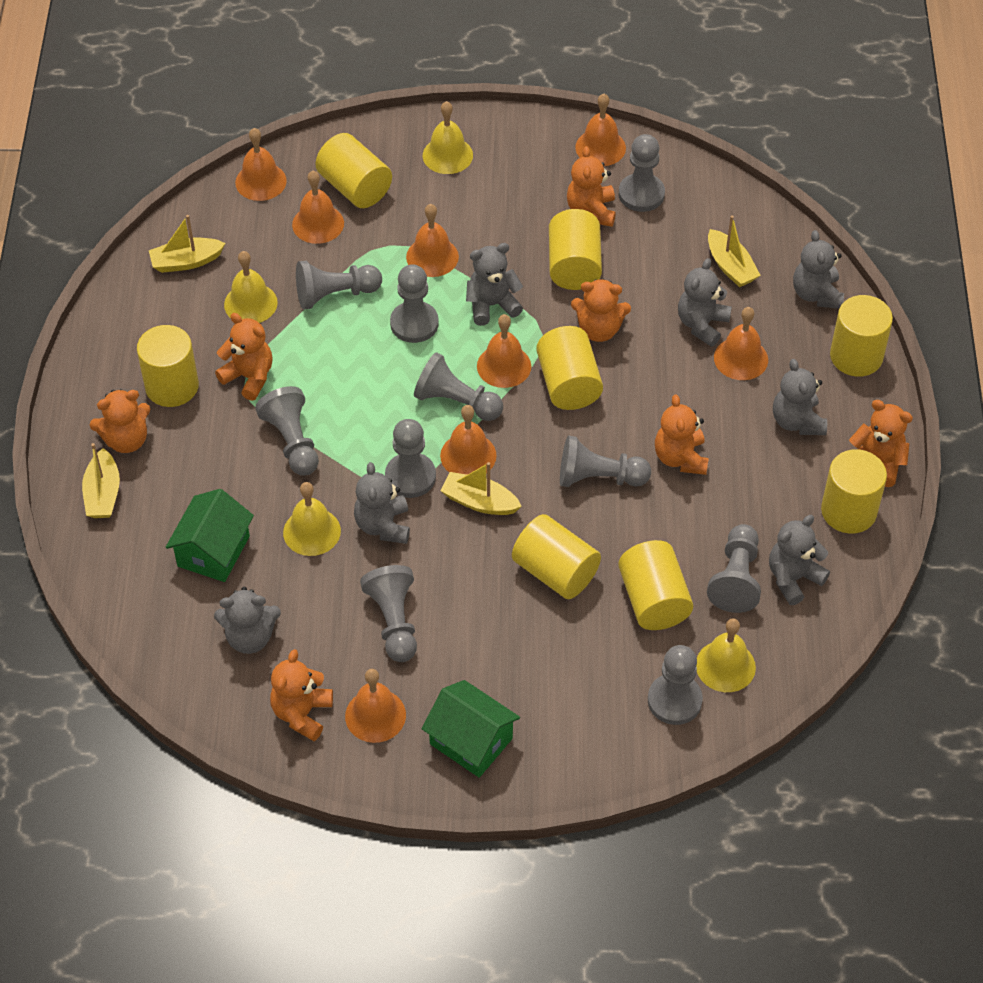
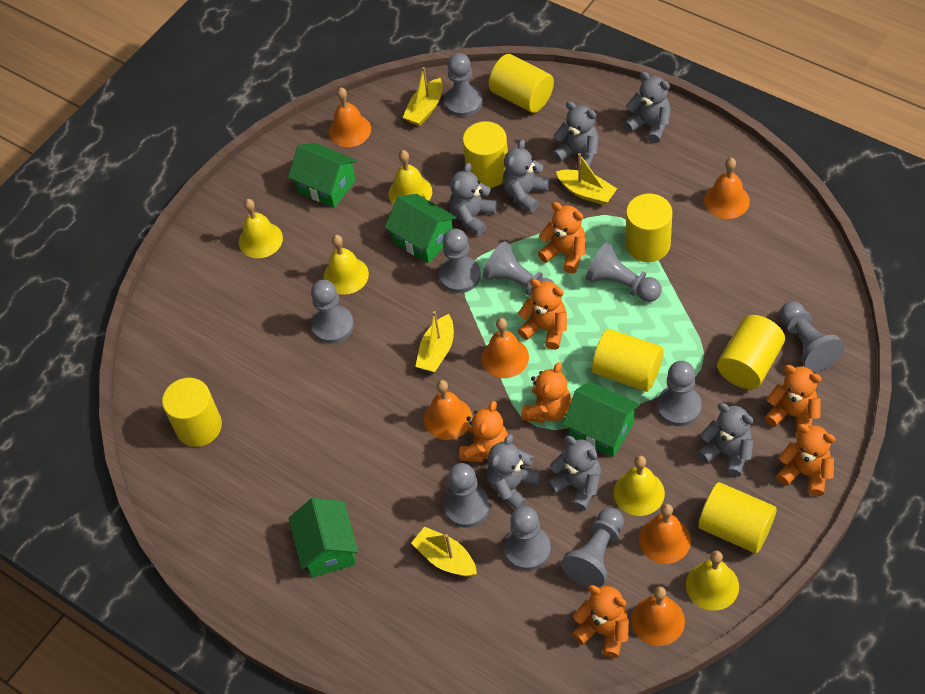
green house: [165,489,254,582] [422,680,520,778] = 2 -> [288,143,357,208] [289,498,358,578] [384,194,457,263] [563,381,640,457] = 4
orange bell: [235,128,287,201] [292,171,344,244] [345,669,406,743] [406,204,459,277] [440,405,497,475] [477,314,531,388] [575,94,626,166] [714,307,768,380] = 8 -> [329,87,371,147] [424,380,472,440] [481,318,529,378] [631,586,685,646] [639,504,691,564] [704,158,750,219] = 6
yellow bell: [224,251,278,323] [283,482,341,556] [423,101,473,174] [697,618,756,692] = 4 -> [239,199,283,258] [323,235,369,295] [388,150,432,205] [614,456,665,516] [686,551,739,611] = 5
yellow cylinder: [137,325,199,407] [315,133,392,208] [512,514,601,599] [536,326,603,410] [549,209,602,290] [618,540,693,630] [821,449,887,534] [830,295,893,377] = 8 -> [162,378,222,447] [463,121,508,188] [489,54,554,113] [592,329,663,392] [626,194,672,262] [698,482,777,553] [717,315,785,389] = 7

